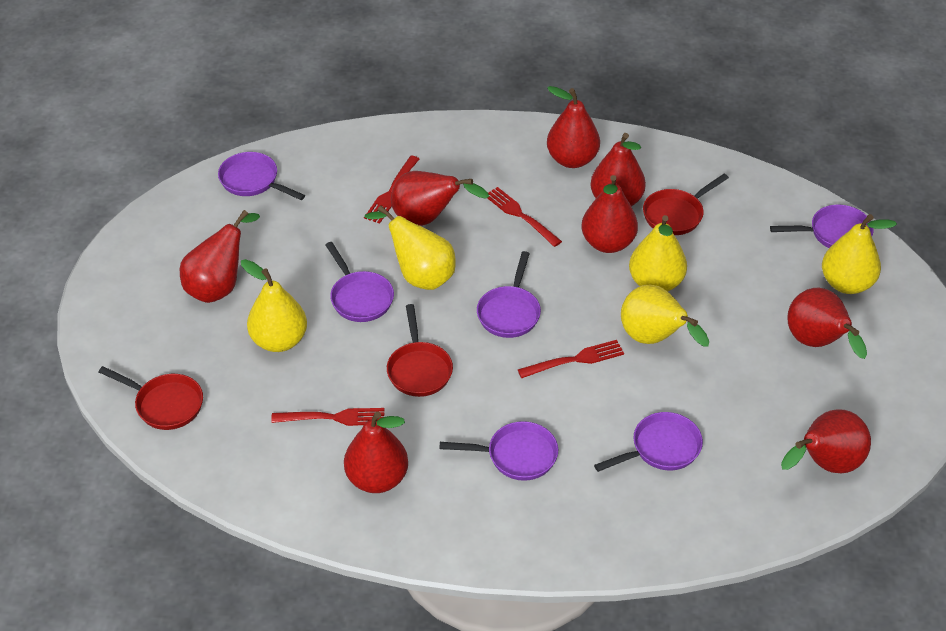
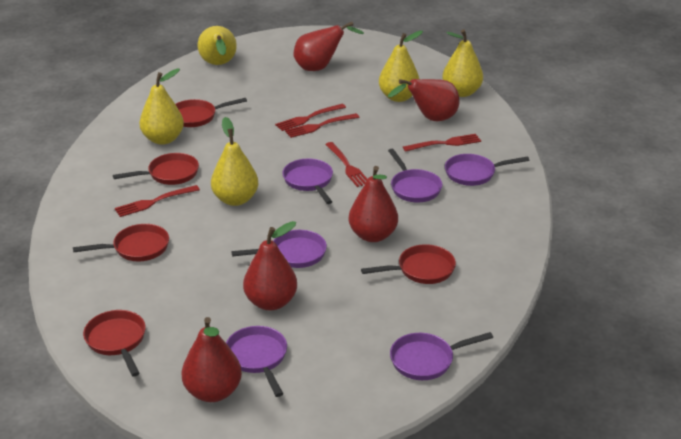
red fork: [271,408,384,426] [364,156,419,224] [487,187,562,247] [518,340,624,378] = 4 -> [115,185,200,217] [275,104,346,131] [285,113,360,138] [325,142,367,187] [403,134,481,152] = 5
red pan: [99,366,203,430] [387,304,453,397] [643,174,729,235] = 3 -> [73,224,169,261] [83,310,146,377] [113,153,199,185] [175,98,247,127] [361,244,456,284] = 5
red pear: [180,210,260,303] [344,411,408,493] [391,171,489,226] [547,86,600,168] [581,175,638,253] [591,133,646,207] [781,409,871,473] [787,288,867,359] = 8 -> [181,317,242,402] [243,221,297,310] [294,22,364,71] [349,166,398,242] [388,79,459,121] = 5

